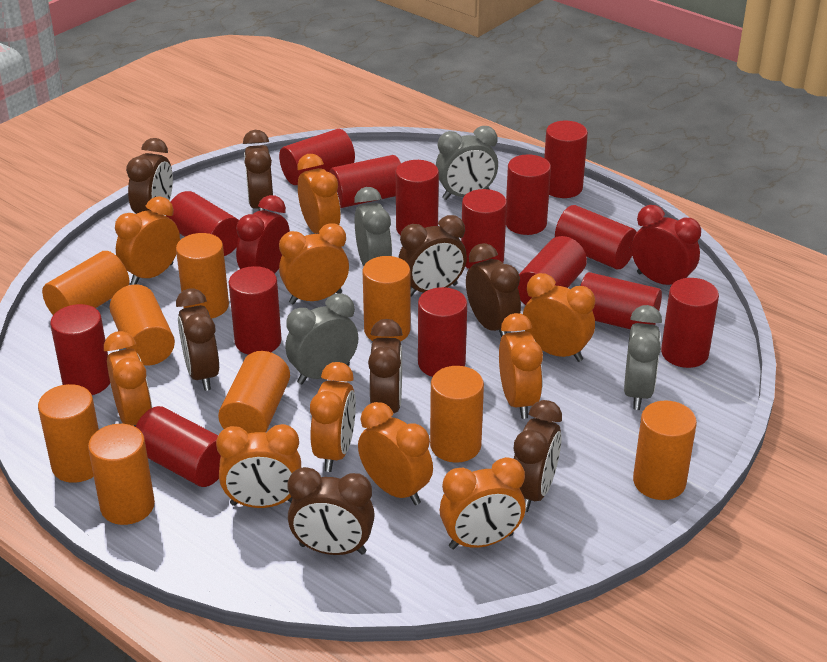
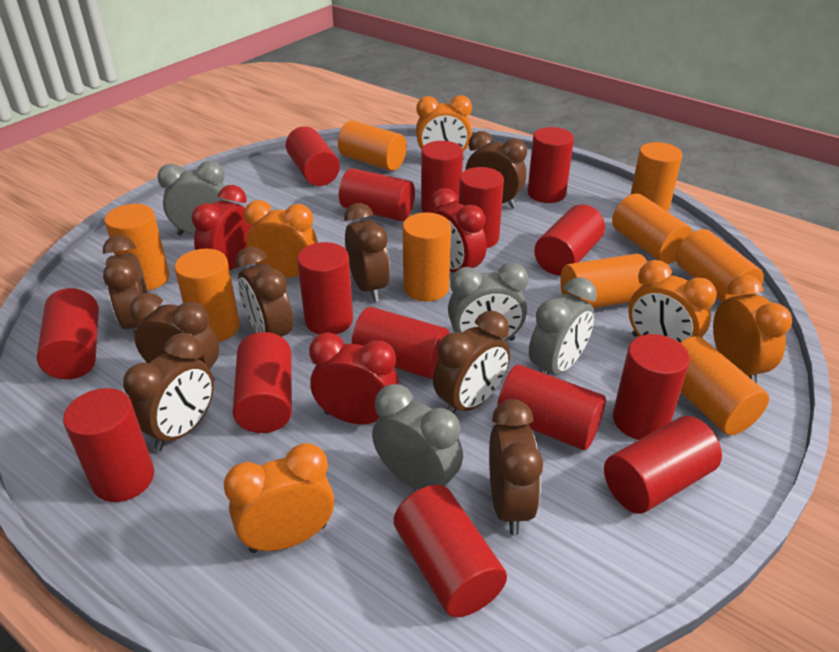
orange clock: [104,331,152,426] [115,196,180,285] [216,424,301,508] [279,223,349,304] [297,154,341,234] [310,362,356,472] [358,402,433,505] [440,457,526,549] [499,313,543,419] [523,273,595,362] = 10 -> [224,443,334,553] [244,200,318,278] [416,95,472,160] [628,260,717,343] [713,275,792,383] = 5
red clock: [236,195,290,274] [631,205,701,285] = 2 -> [192,185,253,270] [309,332,399,424] [430,188,487,273] = 3

